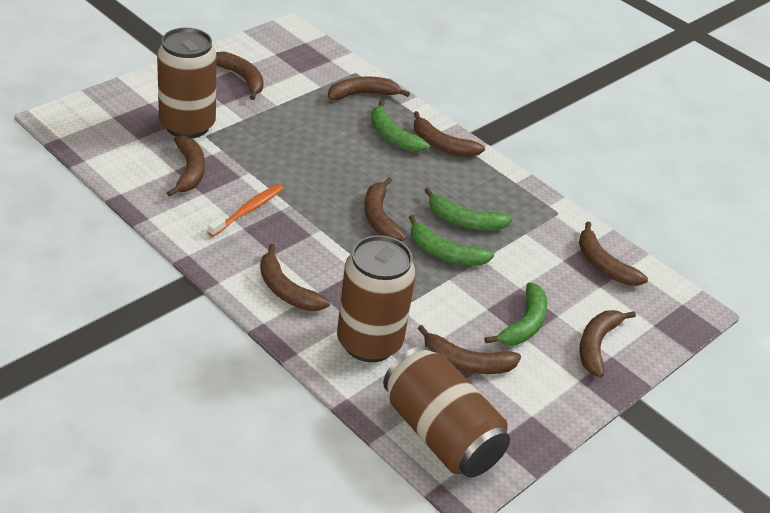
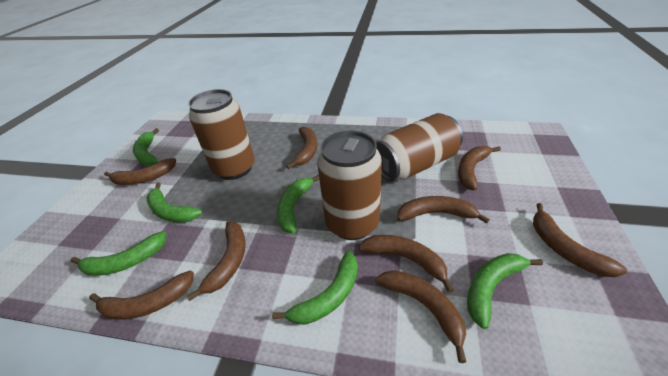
green banana: [371,100,429,152] [408,215,494,266] [424,187,513,231] [485,282,547,345] = 4 -> [71,231,167,276] [133,128,159,165] [146,182,202,222] [272,251,358,325] [277,175,319,233] [467,253,543,329] = 6
orange toothbrush: [207,184,284,237] = 1 -> none = 0

